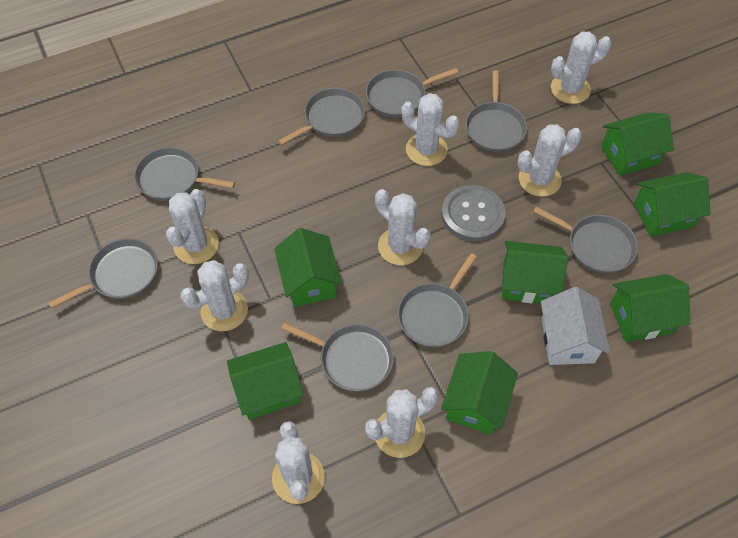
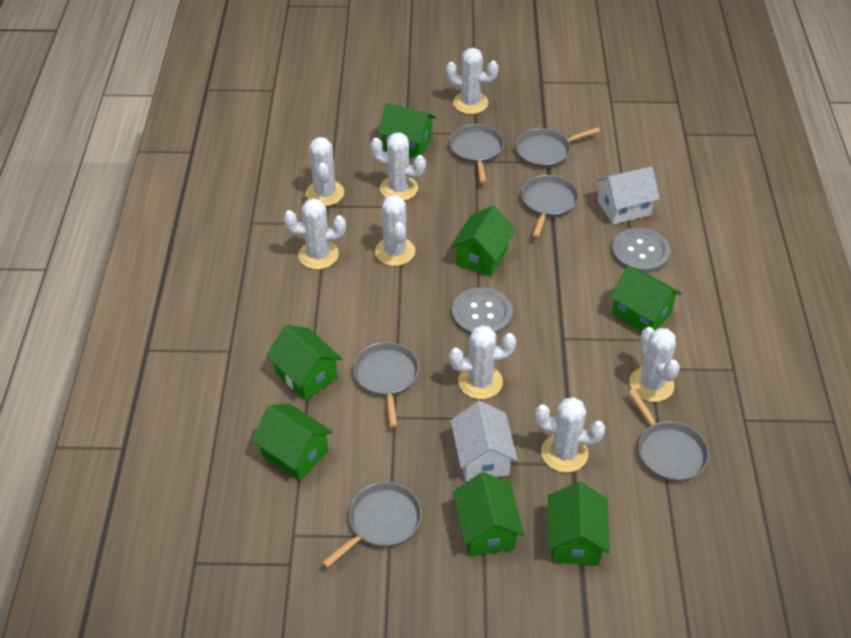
grey button: [442,185,506,241] = 1 -> [452,287,513,336] [611,228,671,274] = 2
grey pan: [49,238,158,309] [134,147,235,201] [278,88,365,146] [281,322,394,392] [366,68,458,117] [398,253,477,347] [466,71,527,152] [533,207,638,273] = 8 -> [322,482,422,568] [353,342,419,427] [449,124,504,183] [515,127,600,168] [521,175,579,238] [629,389,709,482] = 6
white house: [541,287,610,365] = 1 -> [451,401,518,481] [596,167,660,224] = 2

